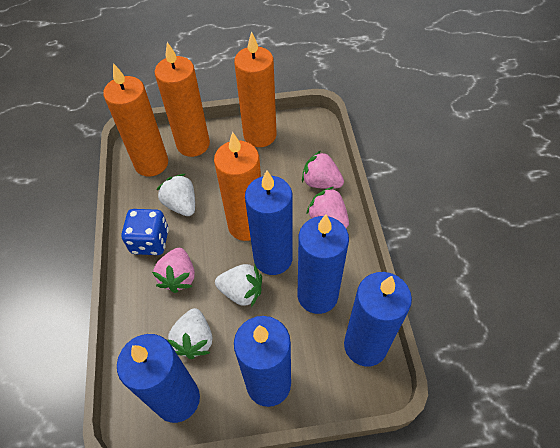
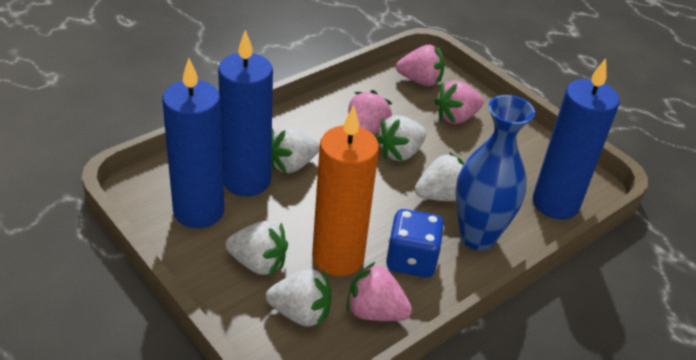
blue candle: [117,334,200,423] [234,316,291,407] [245,170,293,275] [297,214,349,314] [344,272,412,367] = 5 -> [162,58,224,228] [218,30,273,197] [533,58,620,219] = 3
blue vase: none = 0 -> [456,95,535,251] = 1
orange candle: [103,63,168,177] [155,42,210,157] [214,132,261,241] [234,31,276,147] = 4 -> [312,105,379,276] = 1
pink strawberry: [152,248,195,293] [302,151,344,189] [306,187,349,228] = 3 -> [346,262,412,321] [348,90,392,135] [396,45,445,86] [434,81,484,124] = 4
white strawberry: [157,174,195,216] [167,308,212,359] [215,264,262,307] = 3 -> [226,221,288,276] [266,269,332,327] [271,126,320,173] [376,115,426,161] [415,152,464,201] = 5

